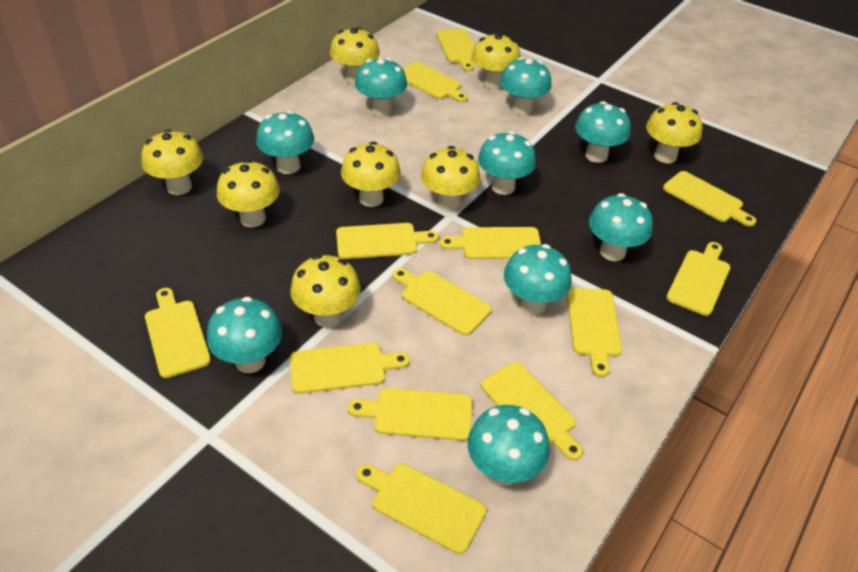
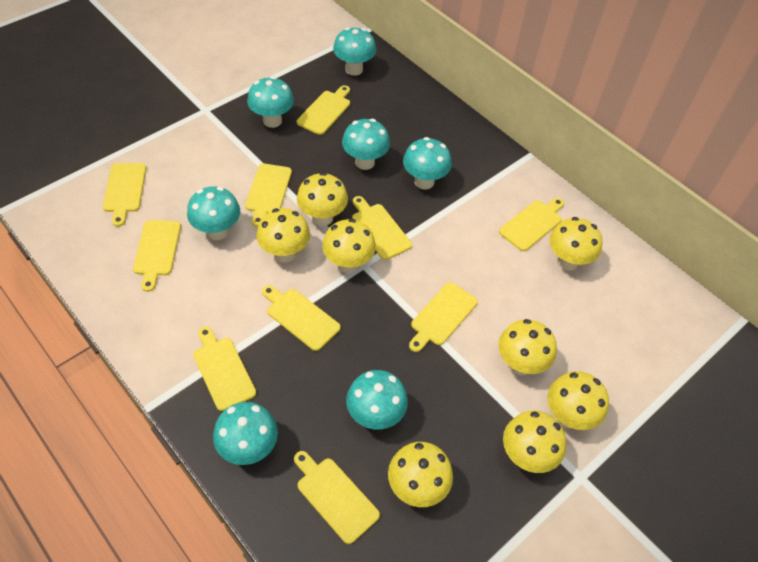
turquoise mushroom: [207,297,282,373] [256,111,314,174] [355,58,407,116] [467,405,550,486] [478,131,536,195] [500,57,552,116] [504,244,572,315] [575,101,631,163] [589,193,653,261] = 9 -> [187,186,240,240] [213,402,278,465] [247,76,294,128] [333,27,376,76] [342,119,390,170] [346,370,408,430] [403,137,452,190] = 7
yellow cutting board: [145,288,211,378] [290,343,410,394] [336,223,439,259] [348,388,473,441] [356,463,487,554] [392,268,492,336] [403,62,468,102] [436,29,474,71] [440,227,541,259] [481,362,583,461] [567,288,622,377] [663,171,756,226] [666,242,730,316] = 13 -> [103,163,146,227] [133,220,181,292] [193,327,256,411] [245,164,292,227] [262,285,341,351] [294,451,380,544] [297,85,350,135] [352,196,412,260] [409,282,478,352] [499,198,564,251] = 10

